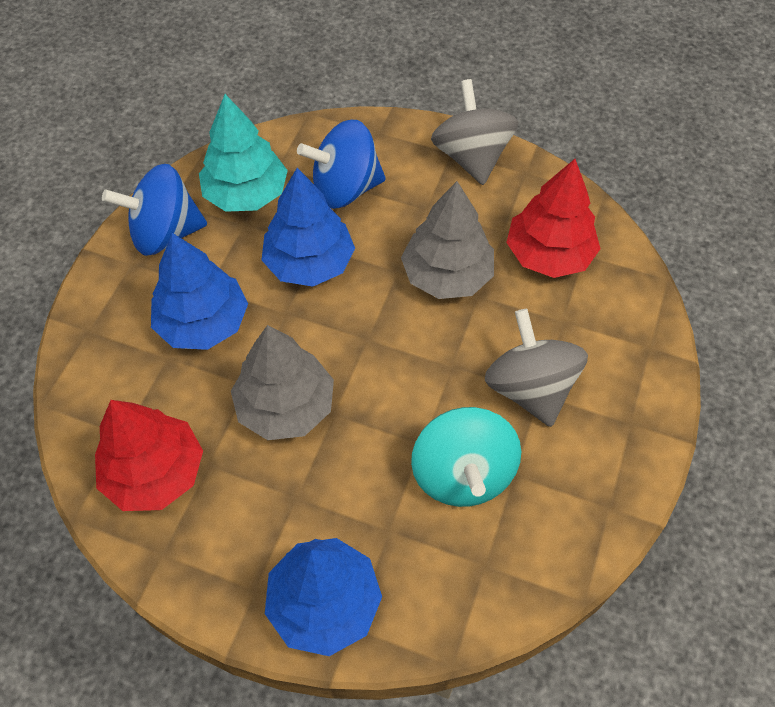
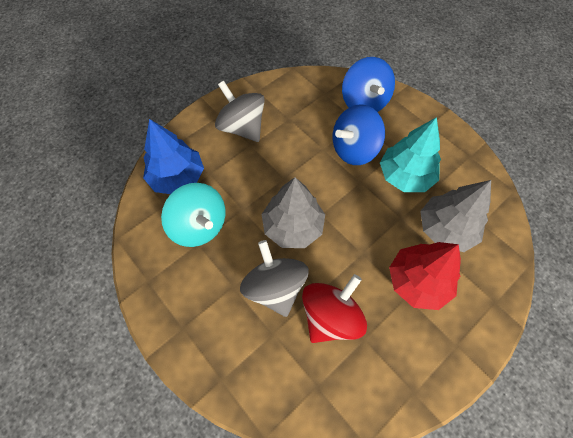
blue tree: [151,233,248,350] [262,168,355,287] [265,538,382,656] = 3 -> [143,119,204,194] = 1
red spinning top: none = 0 -> [302,274,367,343] = 1
red tree: [95,400,203,511] [506,159,600,278] = 2 -> [389,242,461,310] = 1

